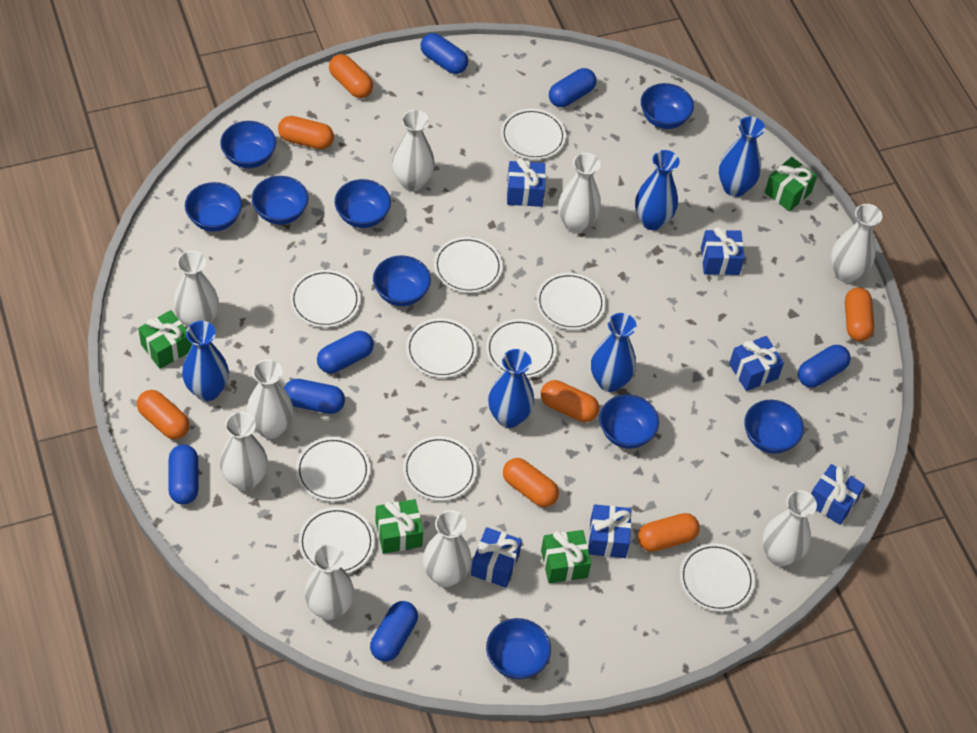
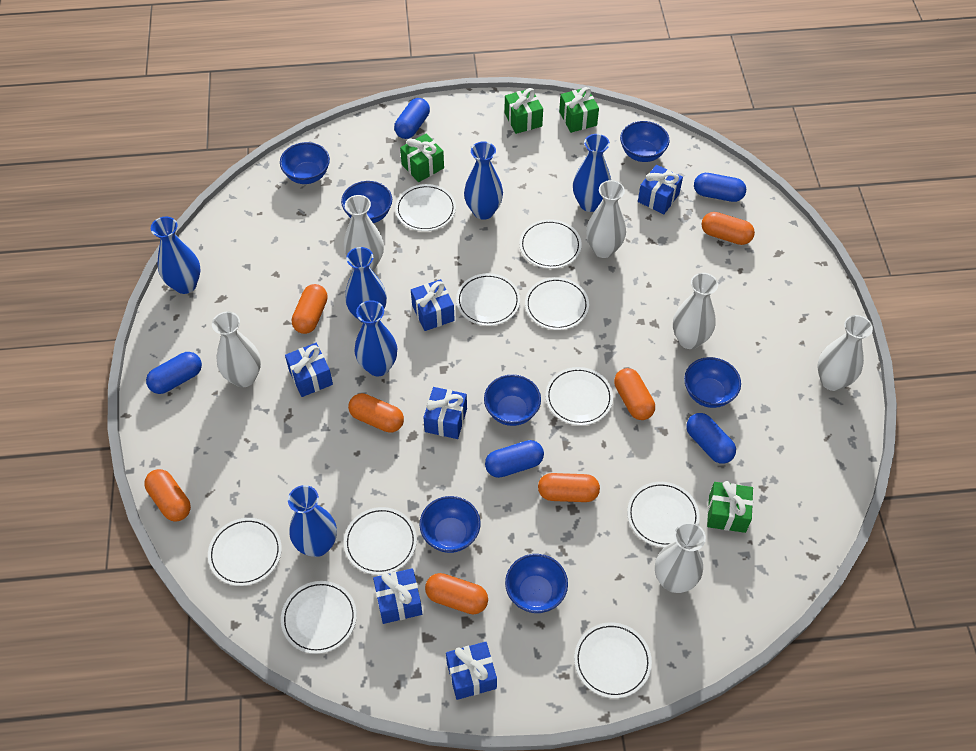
blue bowl: [185,182,242,232] [220,121,276,168] [252,176,308,225] [335,179,391,228] [373,255,431,306] [486,618,551,679] [599,394,659,449] [641,83,694,129] [744,400,804,454] = 9 -> [280,142,330,184] [341,181,392,223] [420,496,481,553] [484,374,541,426] [505,554,568,613] [620,121,670,162] [684,357,741,408] = 7
blue capsule: [169,444,199,505] [284,379,345,414] [317,331,374,373] [370,601,418,662] [421,33,468,74] [549,68,596,107] [798,345,850,388] = 7 -> [146,352,202,394] [394,98,430,139] [485,440,544,478] [686,413,736,464] [694,173,746,202] = 5
blue vase: [182,321,229,401] [488,349,534,428] [591,313,637,392] [635,150,680,230] [719,116,765,197] = 5 -> [151,217,200,294] [288,485,337,557] [345,247,387,323] [354,300,397,376] [464,141,503,220] [573,134,611,212] = 6
white vase: [173,251,219,327] [220,412,268,491] [246,359,293,439] [305,544,354,620] [392,110,435,191] [423,510,472,587] [558,153,601,234] [762,490,817,567] [831,204,882,283] = 9 -> [212,312,261,387] [343,195,384,271] [586,180,626,258] [655,522,706,593] [673,273,718,349] [817,315,873,391] = 6

